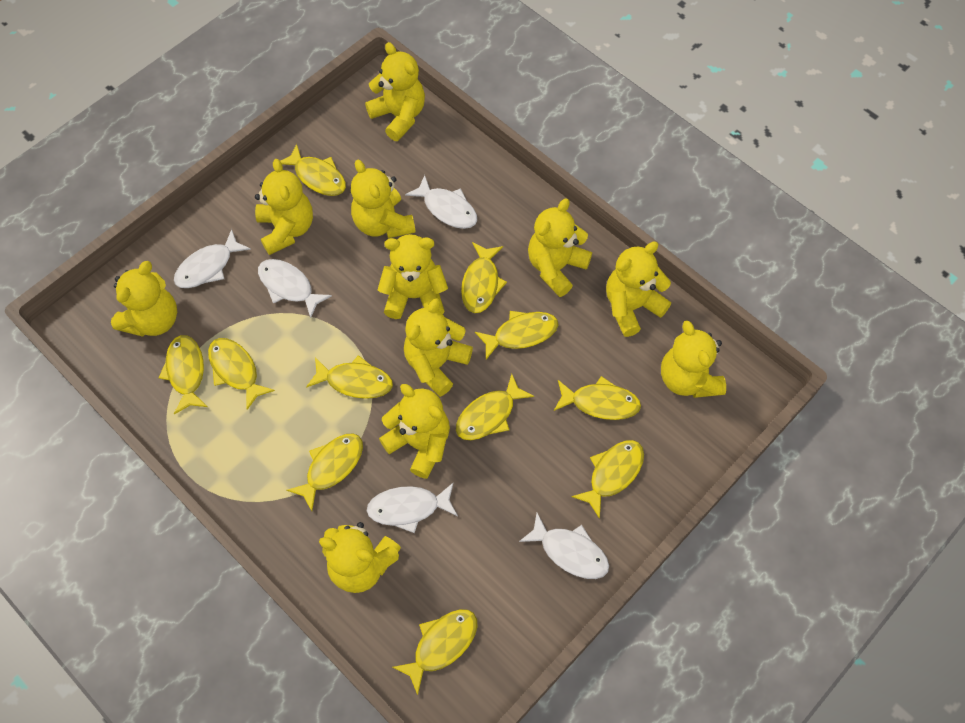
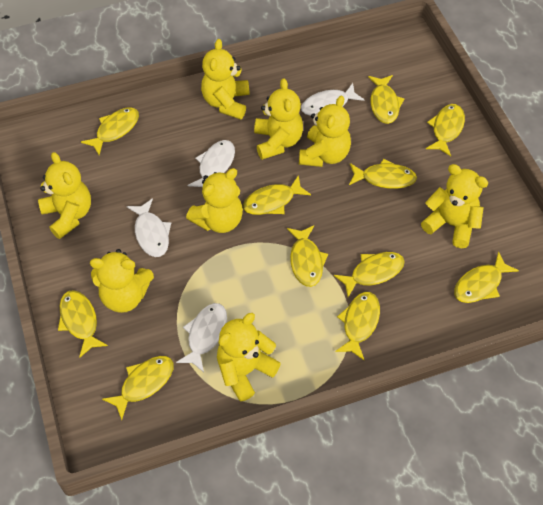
white fish: [174,229,251,288] [258,259,332,318] [367,483,458,533] [405,175,477,229] [519,513,609,579] = 5 -> [127,198,171,257] [176,303,227,372] [187,140,235,188] [301,83,364,116] = 4
yellow teddy bear: [111,261,177,337] [255,159,313,255] [319,522,401,593] [351,160,416,238] [365,42,425,141] [378,234,448,319] [379,384,450,479] [404,298,473,397] [528,198,592,297] [606,242,671,337] [661,320,726,398] = 11 -> [38,152,91,239] [90,249,154,313] [186,168,243,233] [201,39,249,120] [217,313,281,401] [254,78,303,160] [299,96,351,167] [421,164,488,248] = 8

